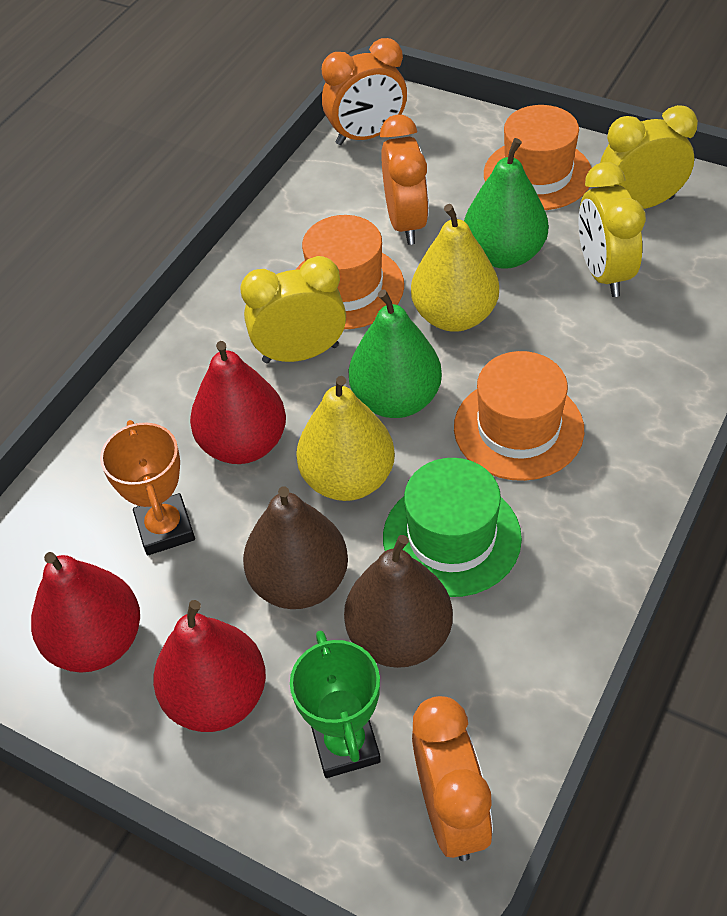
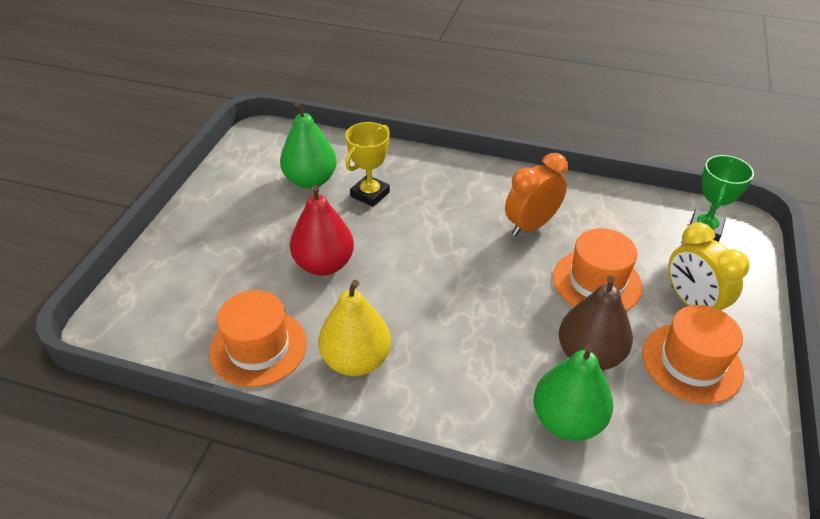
brown pear: [243,486,348,609] [344,535,453,668] = 2 -> [559,276,633,370] = 1
green hat: [383,458,522,597] = 1 -> none = 0
orange clock: [322,38,407,145] [380,115,429,245] [412,696,493,861] = 3 -> [505,153,568,236] = 1
orange trophy: [100,420,195,555] = 1 -> none = 0
red pear: [31,552,140,673] [153,600,266,732] [190,341,286,464] = 3 -> [290,185,354,276] = 1
yellow clock: [240,256,346,363] [578,162,646,297] [600,105,698,209] = 3 -> [668,222,750,310] = 1
yellow pear: [296,376,395,501] [411,204,499,332] = 2 -> [318,280,391,376] = 1
yellow trophy: none = 0 -> [345,122,390,207] = 1

